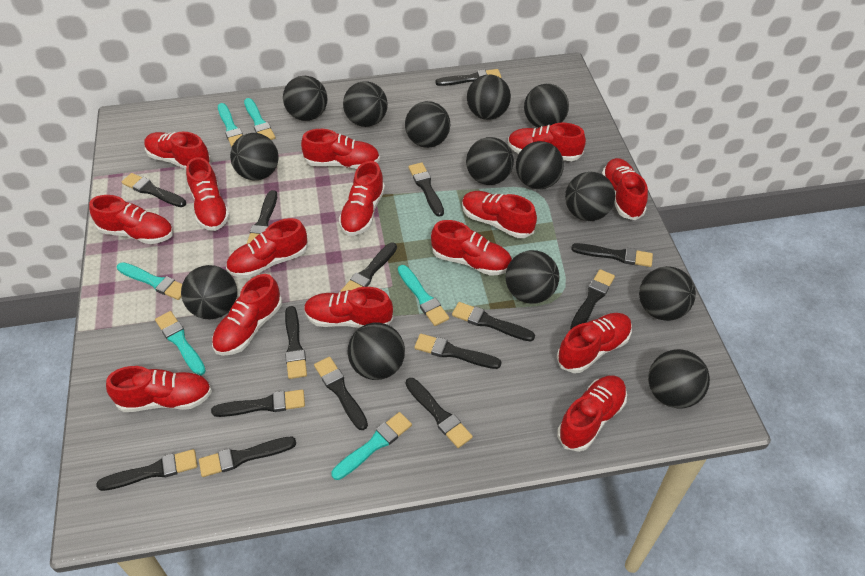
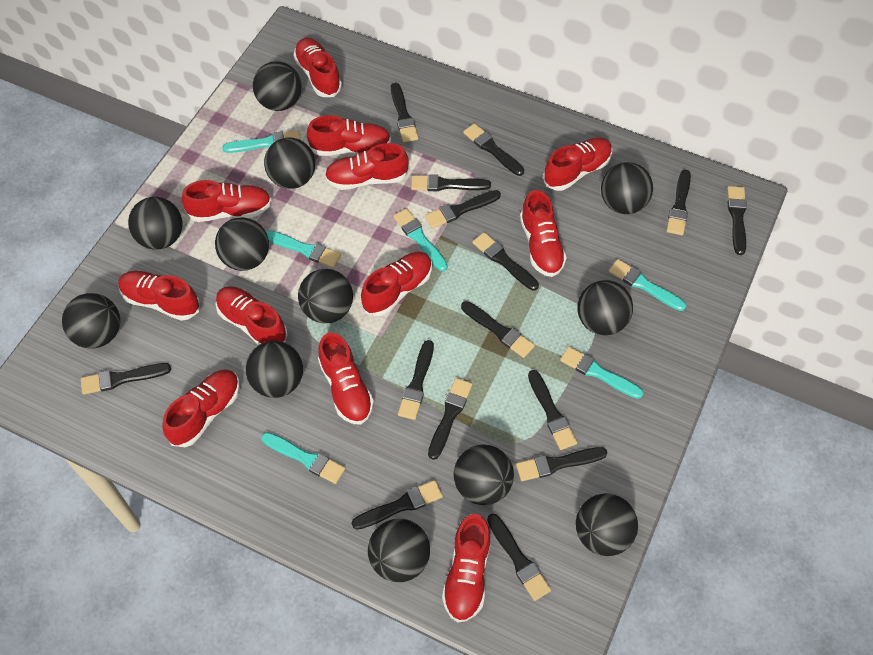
black ball: [181,265,237,319] [230,133,278,180] [283,76,327,121] [343,81,388,127] [348,323,405,380] [405,101,450,148] [466,137,514,185] [467,75,511,120] [505,250,559,304] [516,141,564,189] [524,84,569,128] [565,172,615,221] [639,266,696,321] [648,349,710,408] = 14 -> [62,293,120,349] [128,197,183,250] [215,217,269,271] [246,341,303,398] [253,61,302,111] [264,137,315,189] [298,269,353,323] [368,519,430,582] [454,445,514,505] [576,493,638,556] [577,280,633,335] [601,162,653,214] = 12
red shoe: [89,195,173,244] [106,366,212,412] [144,131,211,170] [186,157,230,231] [212,274,282,356] [226,218,308,278] [301,129,380,169] [304,287,393,328] [339,161,385,236] [431,220,512,276] [462,191,537,238] [508,123,586,161] [557,313,632,373] [557,375,627,452] [602,158,648,220] = 15 -> [118,271,199,321] [162,369,240,447] [182,180,272,222] [215,286,288,345] [293,38,342,97] [307,115,391,156] [318,332,374,424] [325,143,409,190] [361,252,432,316] [442,514,491,623] [520,190,567,277] [543,137,612,191] = 12

